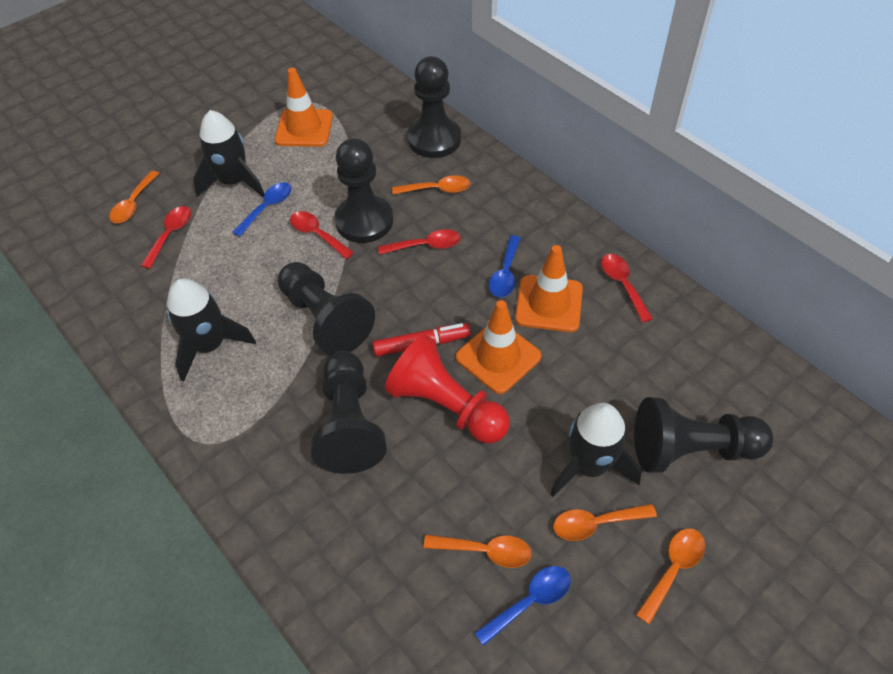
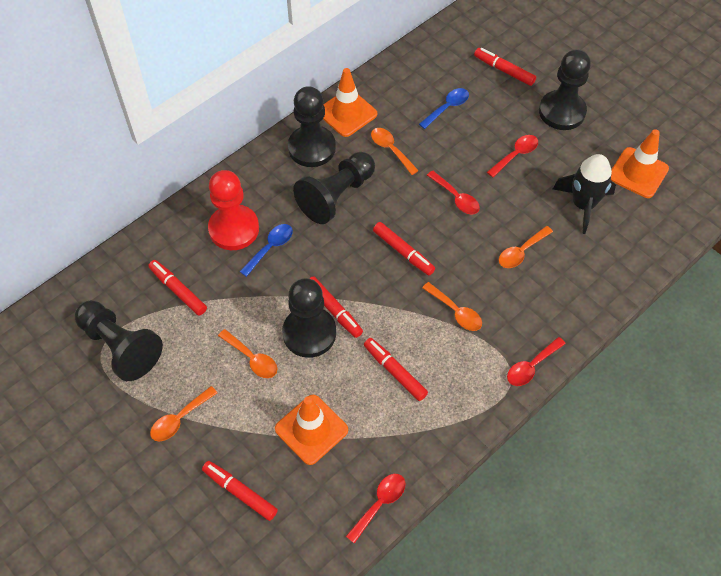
black rocket: [167,278,256,382] [193,110,264,197] [550,403,642,497] = 3 -> [553,154,616,234] = 1
blue spoon: [232,182,292,237] [474,566,571,646] [489,235,521,297] = 3 -> [239,224,293,277] [419,88,469,129] = 2
red marker: [372,323,471,357] = 1 -> [148,260,207,316] [202,461,278,521] [309,276,363,338] [364,338,428,401] [373,222,435,276] [474,48,536,86] = 6

